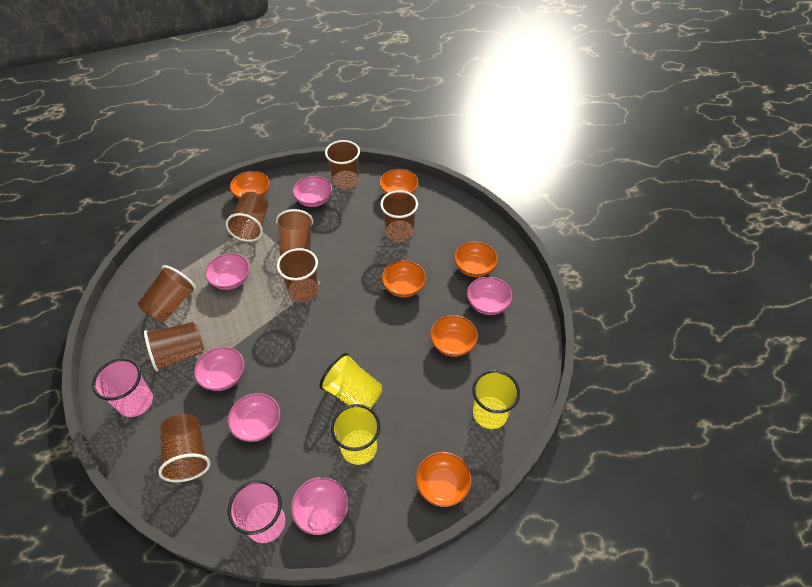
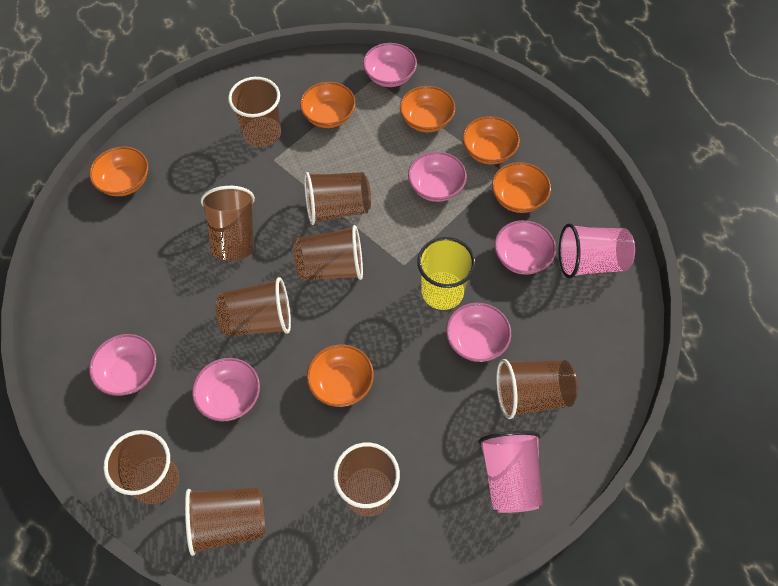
brown cup: [138,265,196,322] [144,322,204,372] [158,414,211,482] [226,192,268,242] [276,209,313,256] [277,248,319,302] [325,140,360,189] [380,190,418,242] = 8 -> [103,430,179,504] [185,487,266,556] [201,186,255,261] [216,277,291,337] [228,77,281,147] [293,225,363,280] [304,172,371,225] [333,443,400,517] [496,359,578,419] = 9
yellow cup: [320,353,382,408] [331,404,380,465] [472,370,520,429] = 3 -> [417,237,476,310] = 1

